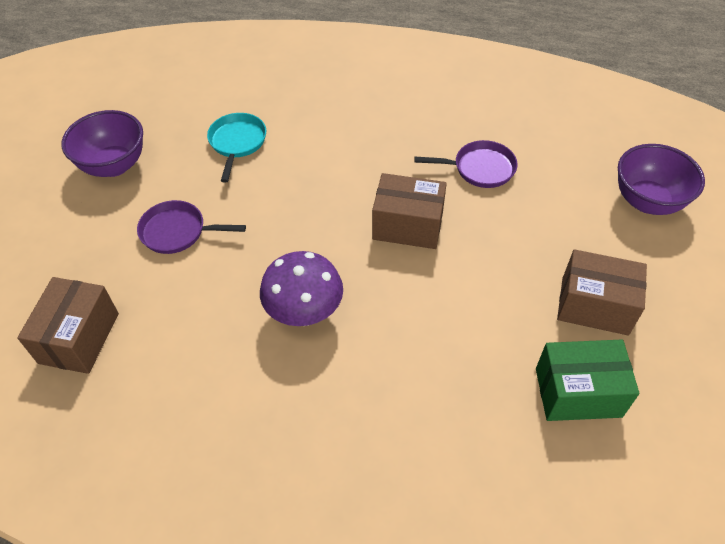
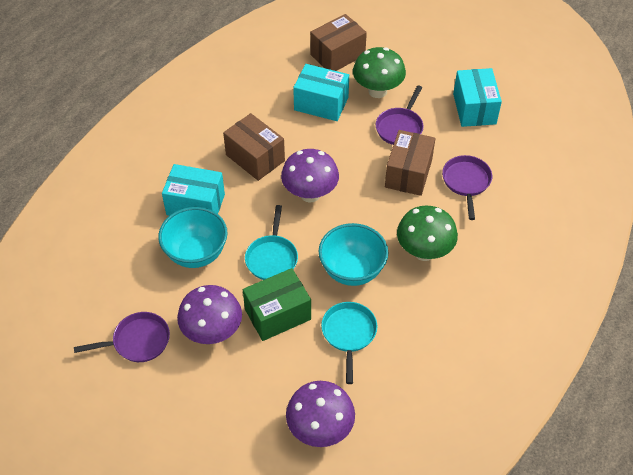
green mushroom: none = 0 -> [353,47,406,98] [397,206,458,261] = 2
purple bowl: [62,110,143,177] [618,144,705,215] = 2 -> none = 0
purple mushroom: [260,251,343,326] = 1 -> [177,285,242,344] [281,149,339,203] [286,381,355,447] = 3
purple pan: [137,200,246,254] [414,140,518,188] = 2 -> [74,312,170,362] [376,85,424,145] [442,155,492,220] = 3
turquoise bowl: none = 0 -> [158,207,227,268] [319,223,388,286] = 2
turquoise box: none = 0 -> [162,164,225,216] [293,64,349,121] [453,68,502,127] = 3
turquoise pan: [207,113,266,183] = 1 -> [245,205,298,280] [321,302,377,384] = 2

